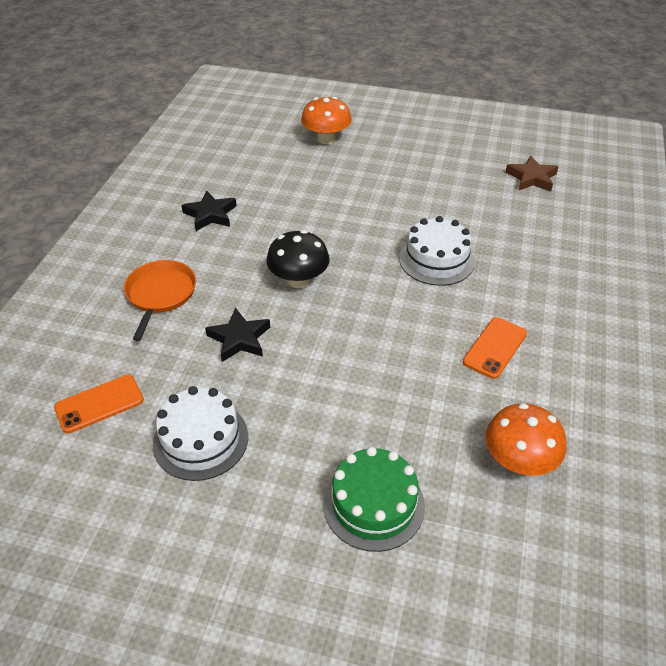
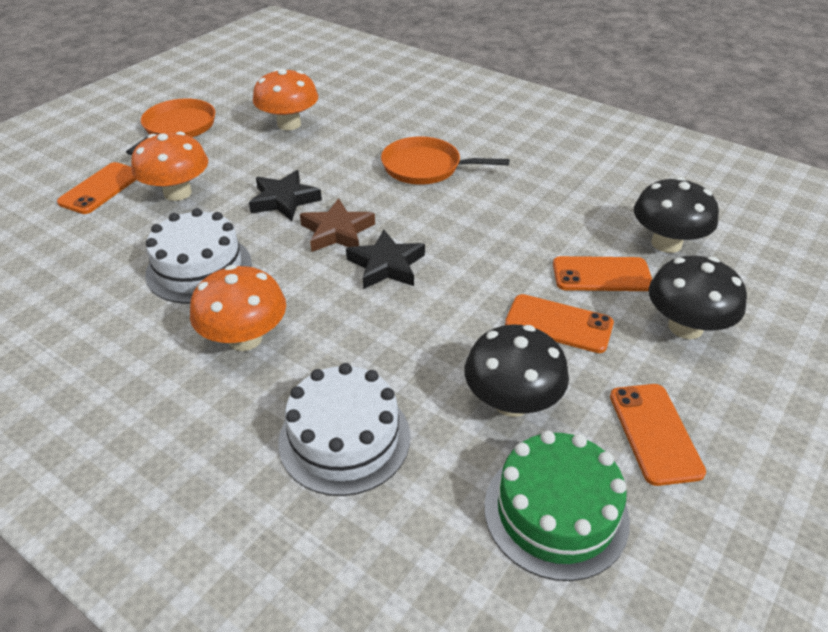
black mushroom: [266,230,330,288] = 1 -> [464,324,569,417] [634,177,719,253] [649,256,747,339] = 3
orange mushroom: [301,97,352,144] [485,403,566,476] = 2 -> [131,132,208,201] [190,265,286,351] [253,69,318,130] = 3
orange pan: [124,260,196,341] = 1 -> [126,98,215,155] [381,136,510,185] = 2
orange phone: [54,375,144,433] [463,317,527,379] = 2 -> [57,162,136,214] [505,294,614,353] [553,256,652,291] [610,384,706,486] = 4

